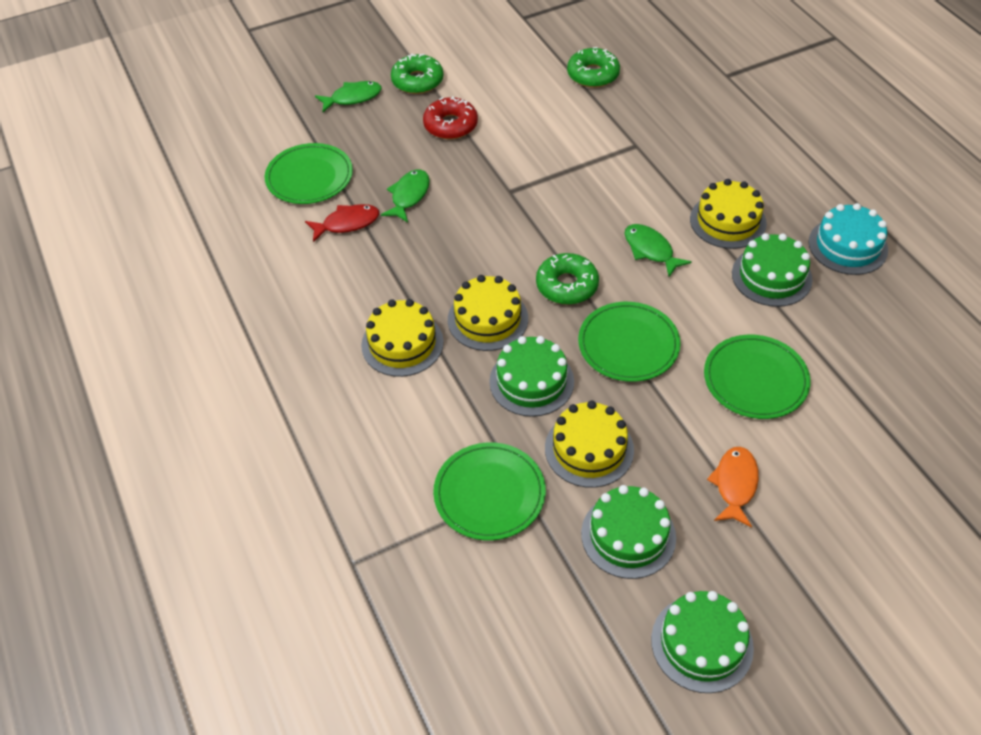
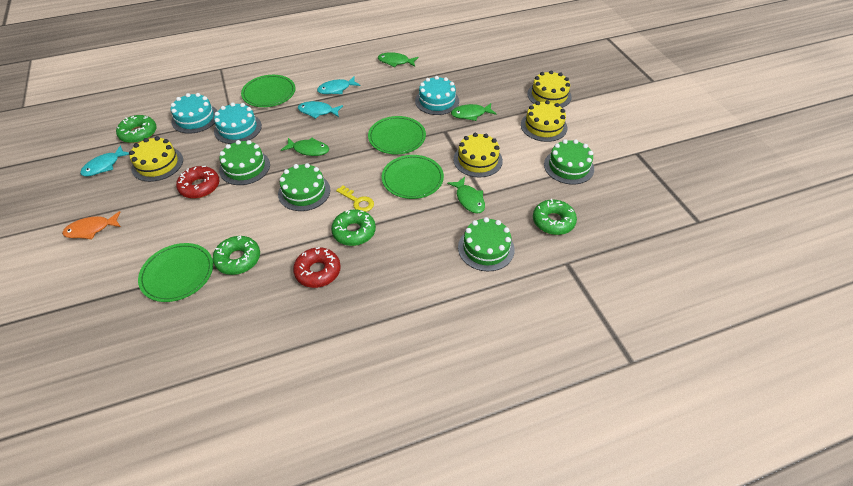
green donut: [391,54,443,94] [536,253,599,305] [567,47,620,88] = 3 -> [116,115,157,143] [213,236,260,275] [331,209,376,246] [533,199,577,235] = 4
green fish: [315,81,382,112] [381,169,430,222] [625,224,692,277] = 3 -> [281,138,329,156] [378,52,419,67] [447,177,485,213] [451,103,496,121] = 4
red donut: [423,96,478,139] = 1 -> [176,166,219,199] [293,247,341,288] = 2
red fish: [305,204,379,242] = 1 -> none = 0
turquoise cake: [808,203,888,275] = 1 -> [171,93,217,134] [214,103,262,144] [415,76,459,115] = 3
turquoise fish: none = 0 -> [80,145,130,176] [298,101,343,119] [317,77,361,94] = 3
yellow key: none = 0 -> [336,186,374,212] = 1

